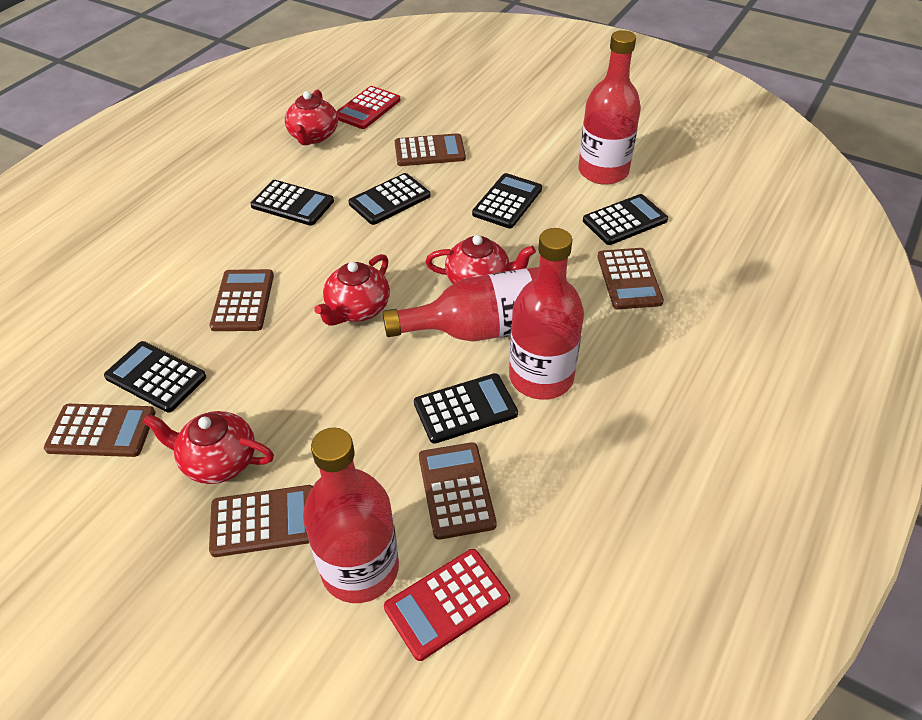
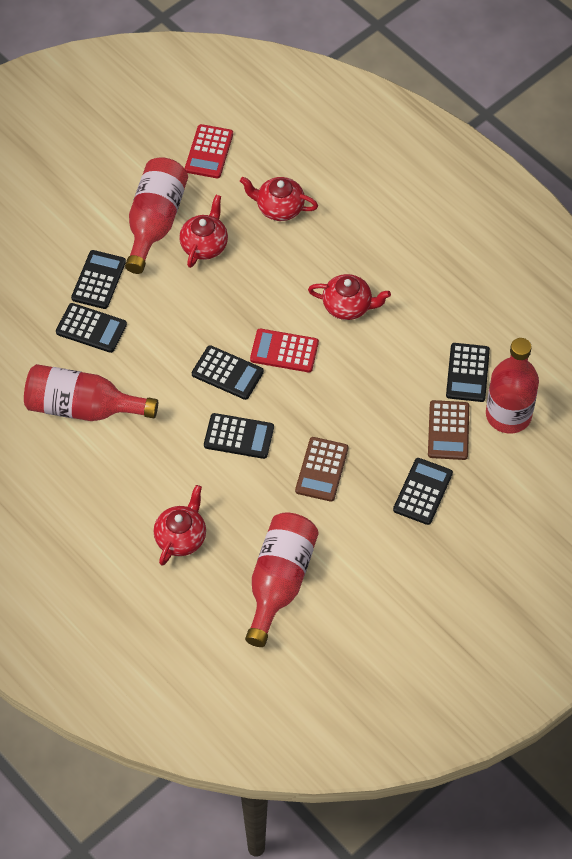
brown calculator: [44,404,156,457] [209,485,313,557] [210,269,274,331] [395,133,466,166] [419,442,497,540] [597,248,664,309] = 6 -> [295,437,348,502] [428,400,469,460] = 2

